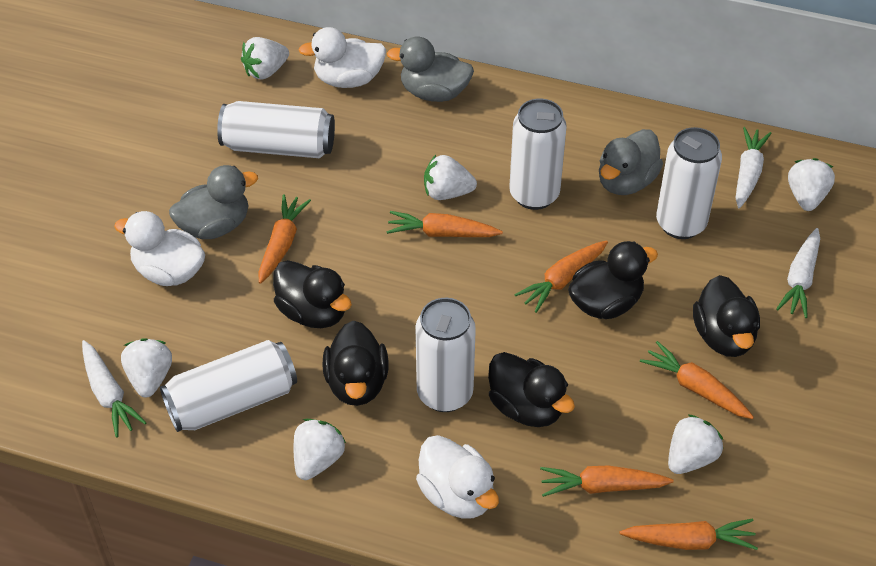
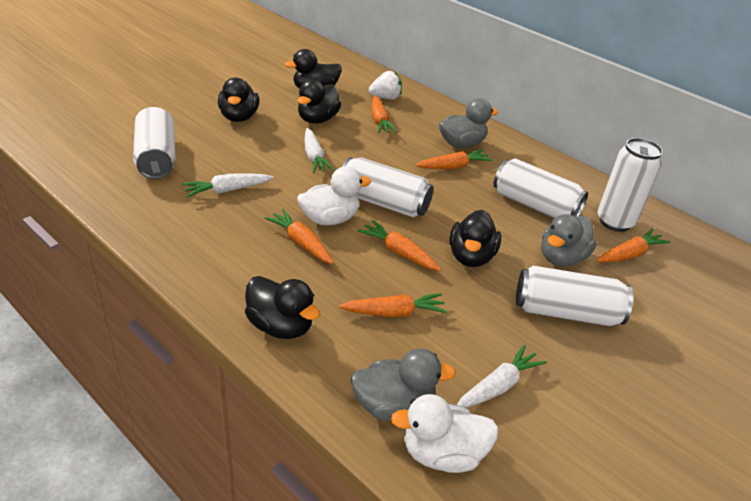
white duck: [114,211,205,286] [298,27,386,88] [416,435,499,519] = 3 -> [297,166,371,225] [390,394,499,473] = 2
white strawberry: [121,338,172,397] [241,37,289,80] [294,419,346,480] [424,155,477,200] [668,414,723,474] [788,158,835,211] = 6 -> [369,71,402,100] = 1

